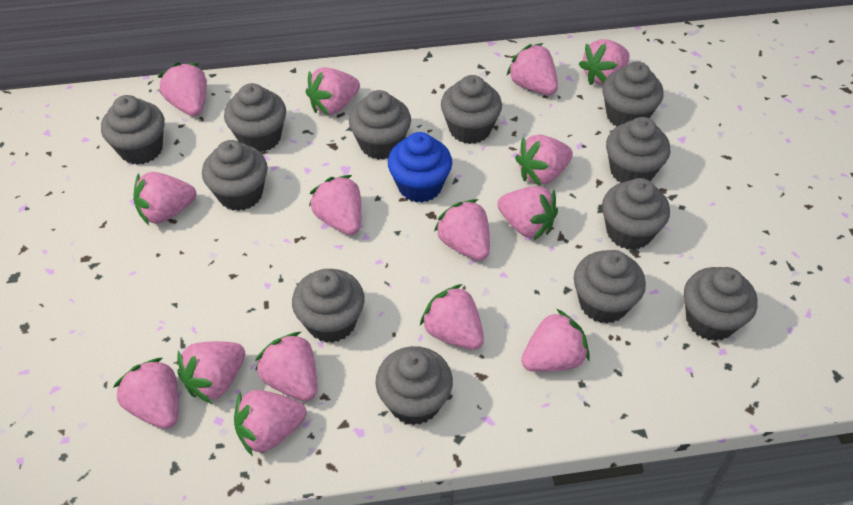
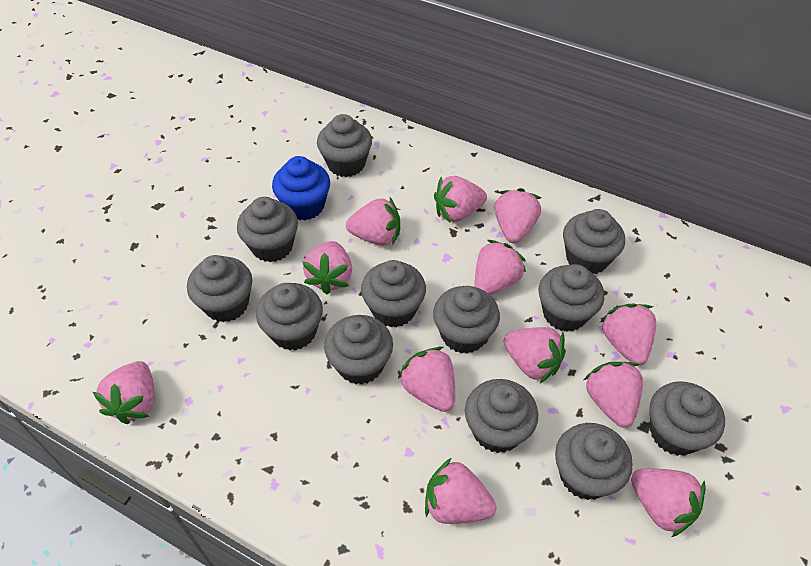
pink strawberry: [113,358,179,429] [133,172,196,225] [157,62,207,116] [177,341,245,404] [234,390,307,456] [255,332,317,401] [306,67,360,116] [309,175,362,235] [420,284,484,350] [434,199,490,261] [497,186,558,240] [506,43,558,95] [515,135,573,186] [521,309,590,372] [579,39,629,85] = 15 -> [93,361,155,424] [303,241,352,294] [346,198,400,246] [398,347,455,412] [425,458,496,524] [434,176,487,222] [475,240,526,295] [494,188,541,243] [504,327,566,384] [584,362,643,428] [599,304,656,366] [631,469,706,537] = 12

